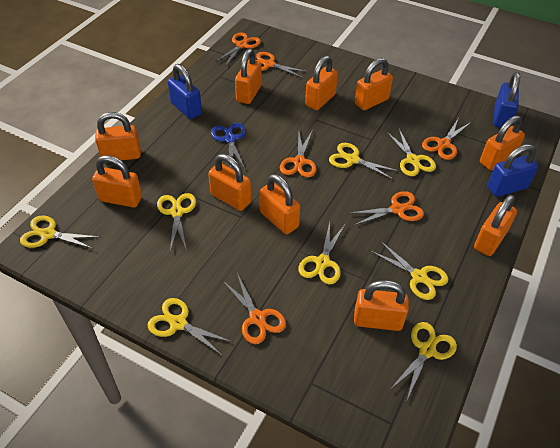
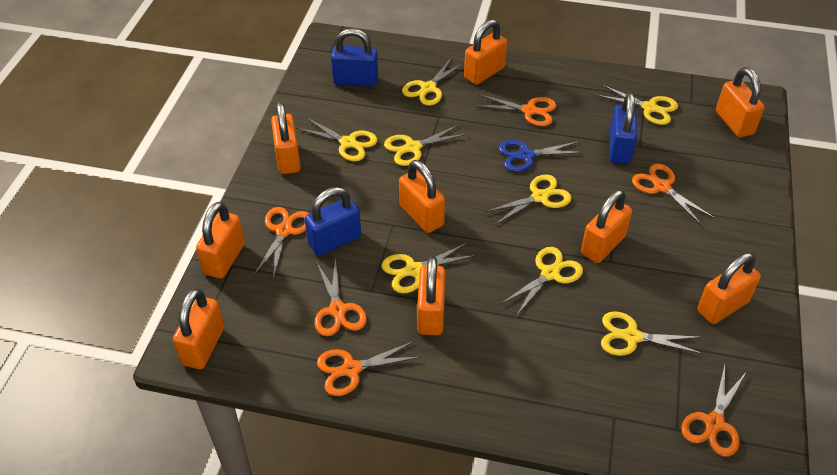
orange padlock: [92,155,142,208] [95,112,141,160] [208,154,251,211] [235,49,262,104] [259,174,300,234] [305,56,338,110] [354,280,409,331] [355,58,393,110] [474,195,517,256] [480,116,525,170] = 10 -> [173,288,224,369] [196,202,245,279] [271,102,301,174] [399,160,445,233] [417,256,445,335] [464,19,507,85] [581,190,632,263] [697,253,761,324] [716,67,765,138] = 9

